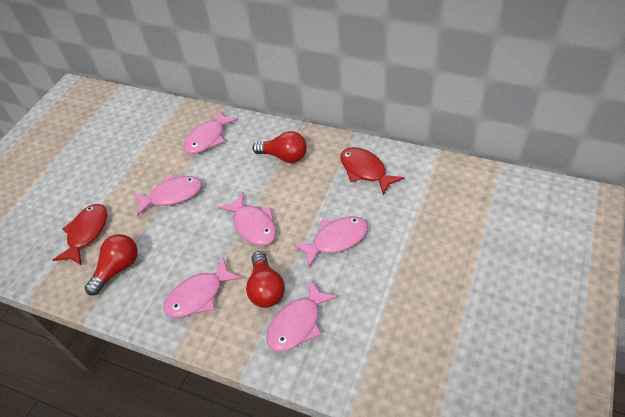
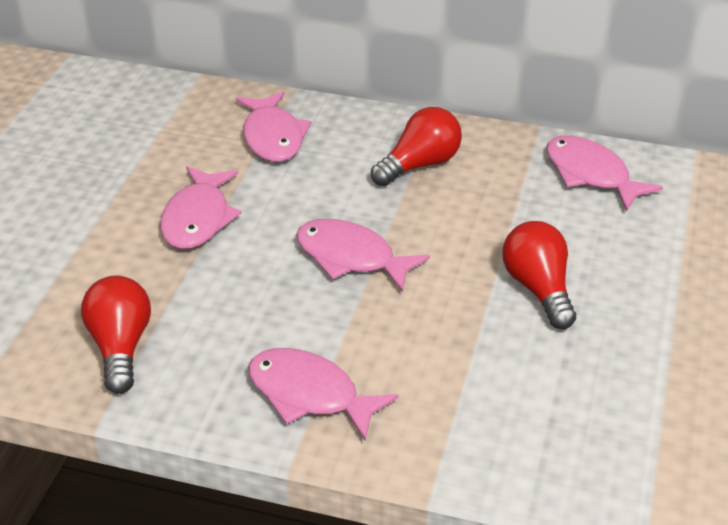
pink fish: [133,176,202,216] [164,257,242,318] [183,110,238,154] [218,192,276,246] [266,279,338,352] [293,216,368,268] = 6 -> [160,166,242,249] [236,91,311,162] [248,348,398,440] [296,219,430,292] [546,136,663,211] = 5
red fish: [53,204,107,266] [340,147,404,196] = 2 -> none = 0

